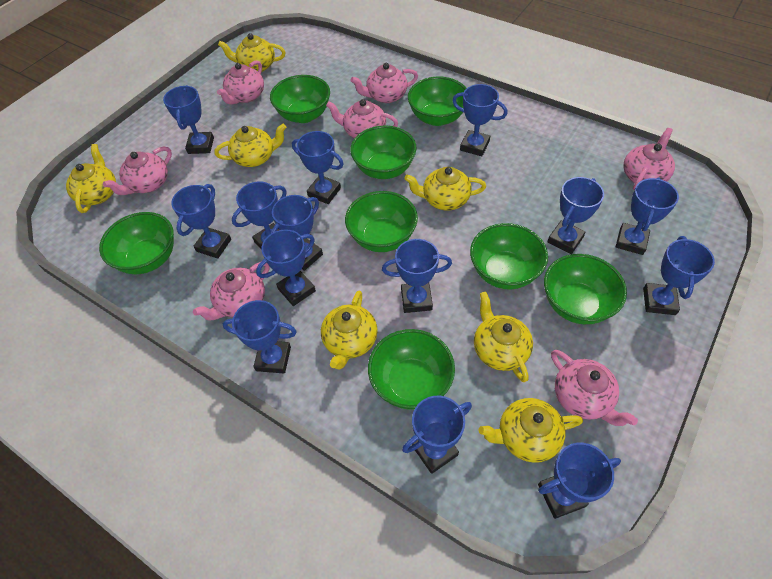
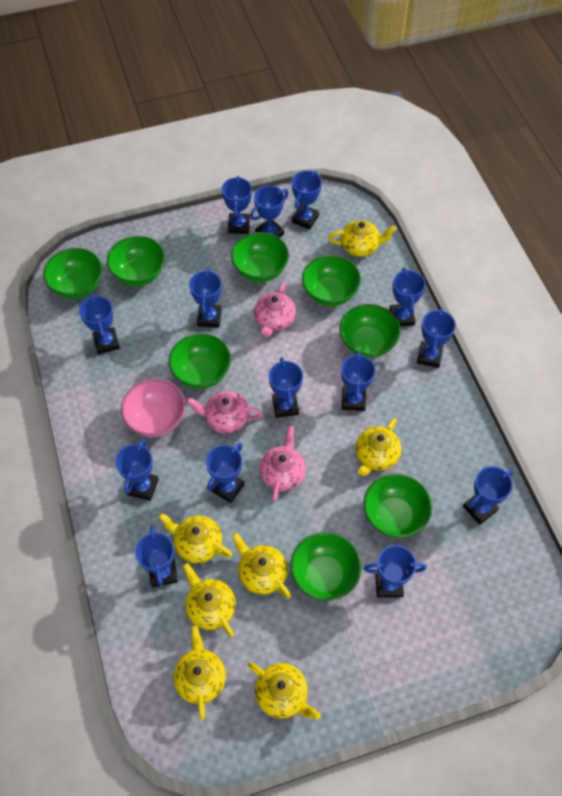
pink bowl: none = 0 -> [121,379,186,437] = 1
pink teapot: [103,146,172,195] [193,262,270,321] [217,60,264,105] [326,99,398,138] [351,63,418,103] [551,350,638,426] [624,128,675,190] = 7 -> [186,391,263,434] [254,283,296,337] [259,426,306,502] = 3

